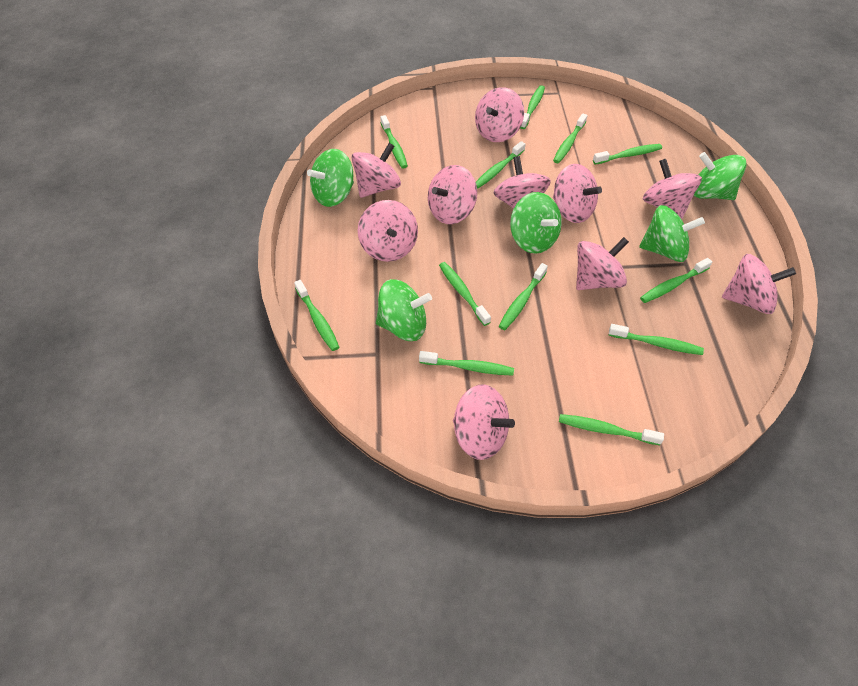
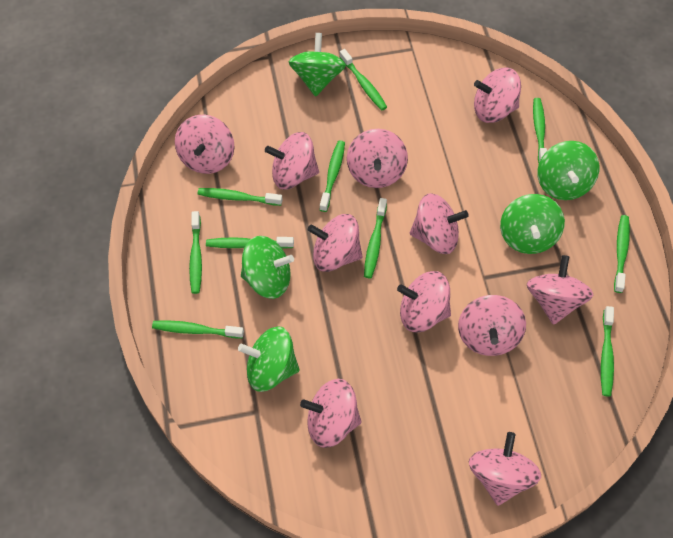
green toothbrush: [294,280,339,351] [380,115,408,169] [419,351,514,376] [439,262,491,326] [476,141,526,188] [499,263,548,330] [520,85,545,129] [553,113,587,163] [559,414,664,445] [593,144,662,165] [609,324,704,355] [640,258,712,303] = 12 -> [152,320,244,339] [189,211,202,294] [198,188,283,206] [206,237,294,249] [319,140,345,212] [340,49,387,110] [364,198,387,278] [533,98,547,163] [601,306,614,396] [614,215,630,293] = 10
pink spinning top: [352,143,401,198] [358,200,418,262] [428,165,477,224] [453,384,515,460] [475,87,524,142] [494,156,551,209] [553,164,602,223] [576,237,629,290] [643,159,702,220] [722,254,796,314] = 10 -> [175,115,235,174] [265,132,319,189] [300,379,362,448] [308,214,362,272] [347,129,408,188] [397,271,451,332] [410,193,469,254] [458,295,526,356] [469,432,541,506] [474,67,521,123] [527,255,593,325] = 11

